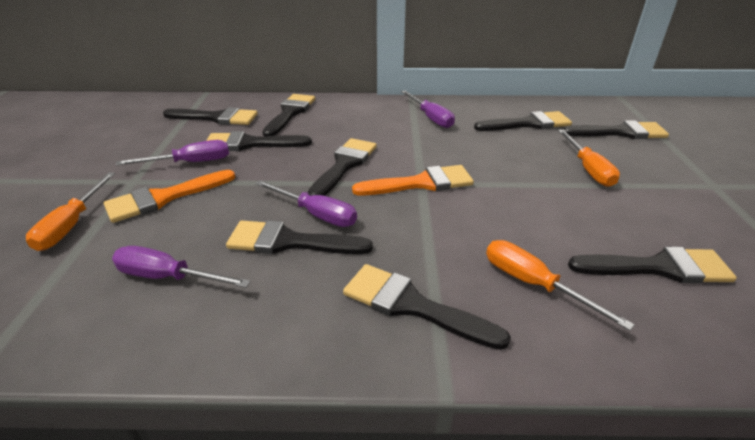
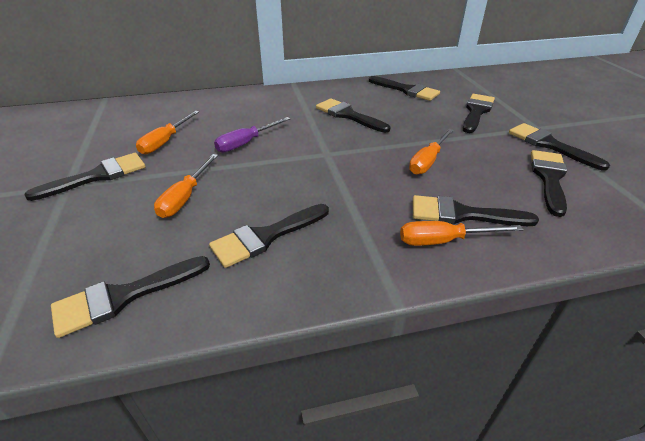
orange brush: [104,170,235,223] [352,165,474,195] = 2 -> none = 0
orange screwdriver: [26,172,116,251] [486,240,635,331] [558,130,620,187] = 3 -> [136,111,199,154] [154,154,218,218] [400,221,523,246] [409,129,454,175] = 4
purple screwdriver: [112,246,251,288] [116,140,229,165] [255,180,357,227] [401,91,455,128] = 4 -> [214,117,291,152] = 1

